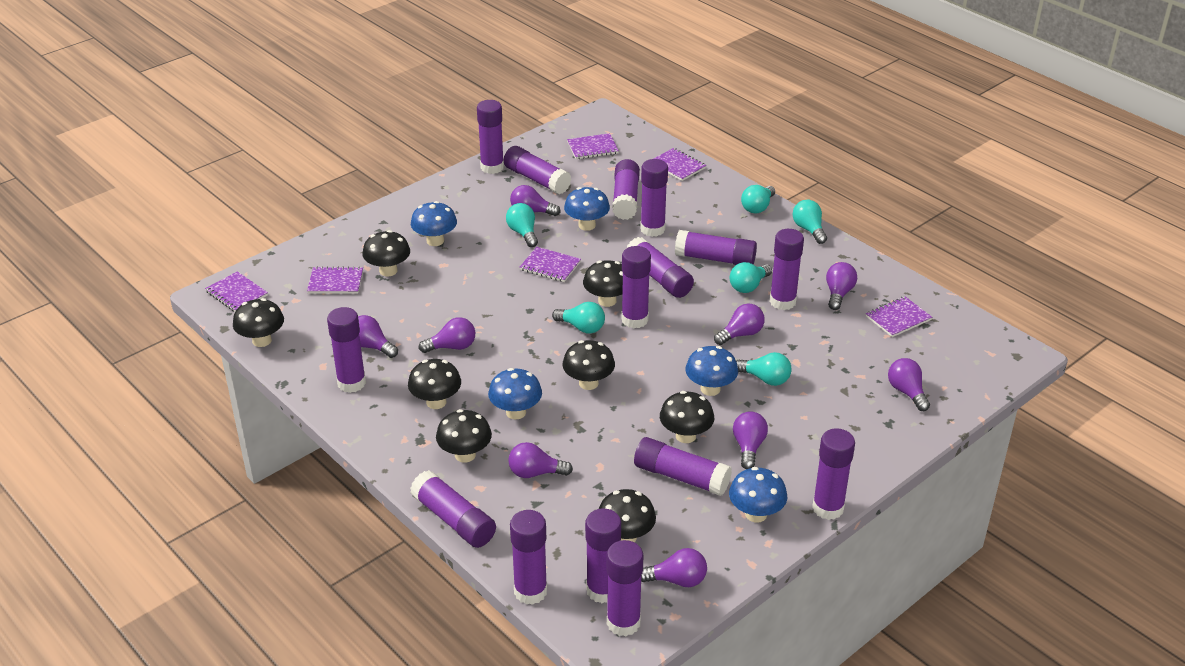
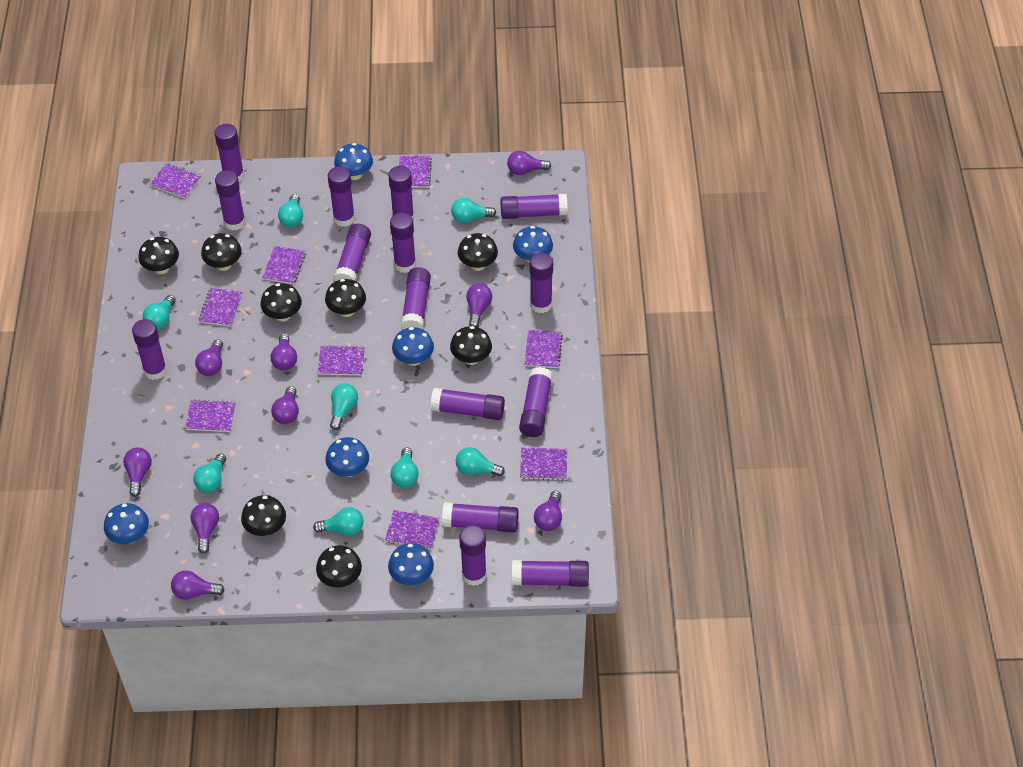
blue mushroom: [411,201,457,246] [488,368,542,420] [564,187,610,231] [685,346,738,396] [729,467,787,523] = 5 -> [104,503,149,544] [325,437,369,477] [334,143,373,180] [388,543,434,585] [392,327,434,366] [513,226,553,263] = 6
purple notebook: [205,271,268,312] [307,267,363,294] [520,247,581,282] [567,133,619,159] [653,148,706,181] [866,296,932,337] = 6 -> [150,163,201,199] [185,400,236,432] [199,288,242,327] [262,246,306,284] [318,345,365,375] [385,510,439,550] [399,156,432,188] [520,448,567,480] [524,330,563,368] = 9
turquoise light bulb: [506,203,538,247] [552,302,605,333] [730,262,772,293] [736,352,792,386] [741,185,775,213] [793,200,827,244] = 6 -> [143,295,176,329] [193,453,226,493] [278,194,303,227] [313,507,364,536] [330,383,358,430] [391,447,419,488] [451,198,496,223] [456,447,505,476] = 8

